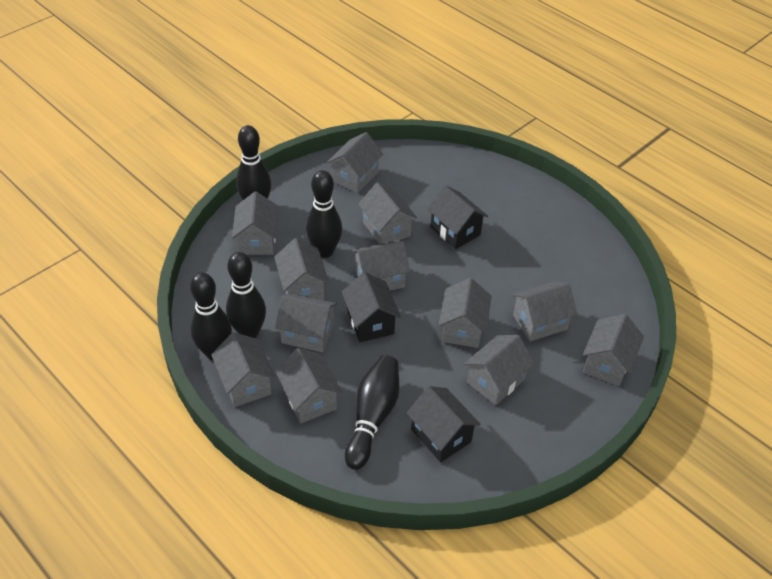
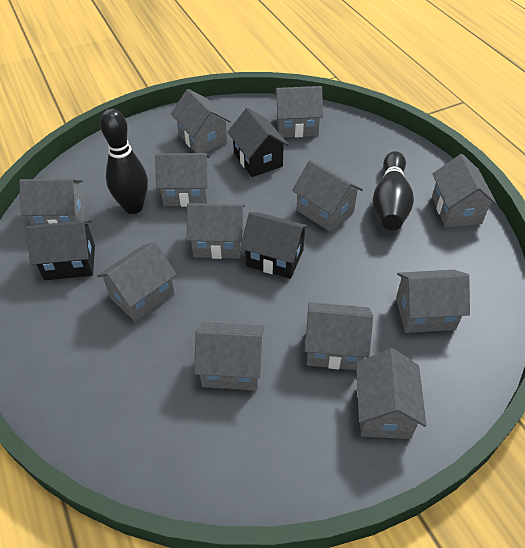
black bowling pin: [190,272,232,361] [226,252,266,338] [236,125,271,200] [306,170,342,258] [345,355,399,470] = 5 -> [100,109,148,214] [373,151,414,231] = 2

